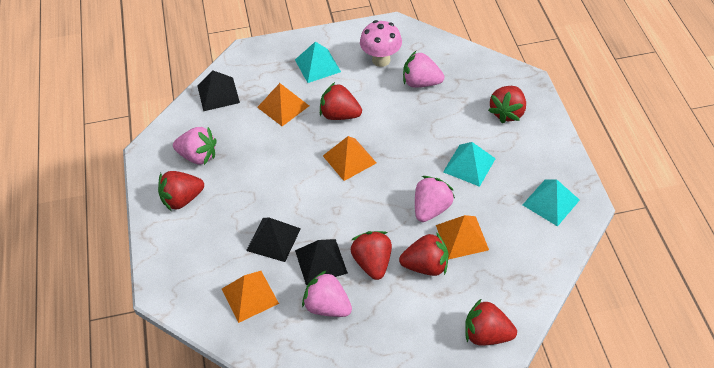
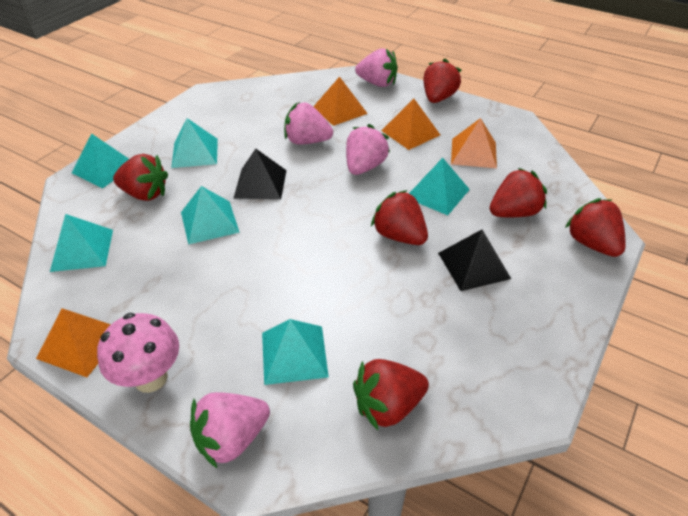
black pyramid: [197,70,240,111] [246,218,301,262] [295,239,348,285] = 3 -> [234,149,287,200] [438,230,511,291] = 2
turquoise pyramid: [295,42,341,83] [443,142,496,187] [523,179,580,226] = 3 -> [50,214,113,272] [72,133,129,188] [171,118,218,168] [181,186,240,245] [262,319,329,385] [409,158,470,215] = 6

